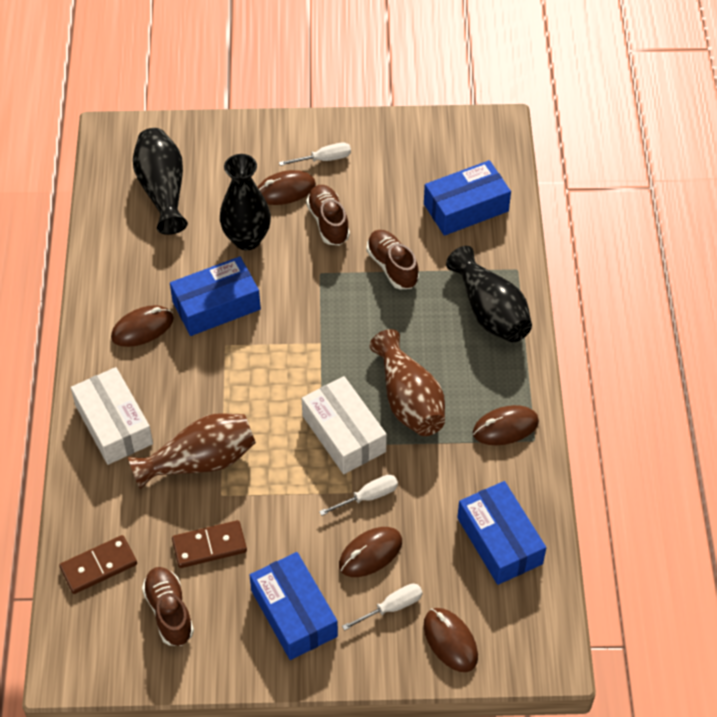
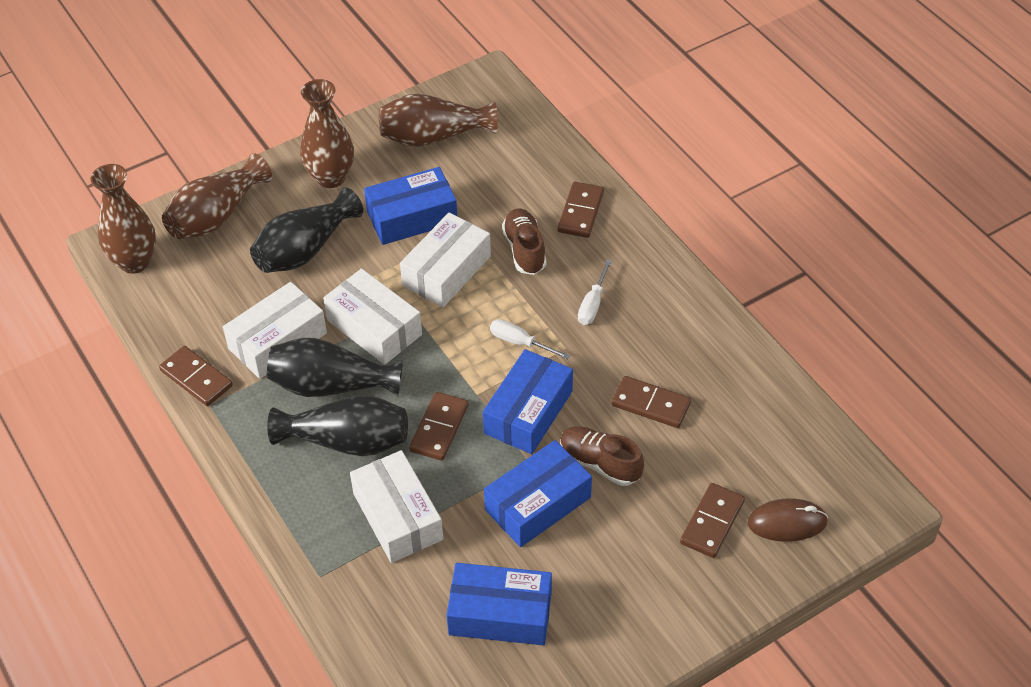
brown domino: [59,535,137,594] [172,520,247,568] = 2 -> [159,346,233,406] [409,392,469,461] [558,182,604,238] [612,376,691,428] [680,483,745,558] = 5
brown mouse: [111,305,174,347] [258,170,316,205] [339,527,402,577] [424,608,478,672] [473,405,539,445] = 5 -> [748,498,828,542] = 1
brown shoe: [142,567,194,646] [306,185,350,246] [366,230,419,289] = 3 -> [502,209,546,275] [560,426,644,486] = 2
brown vase: [128,413,256,490] [370,329,445,436] = 2 -> [90,164,156,274] [162,153,272,239] [300,79,354,188] [379,94,498,147] = 4
white box: [71,367,153,465] [302,376,387,474] = 2 -> [223,282,327,379] [323,269,422,365] [350,450,443,563] [400,213,491,307] = 4
white screwdriver: [279,142,351,166] [319,475,398,516] [342,583,423,631] = 3 -> [490,319,570,360] [578,259,612,325] = 2

